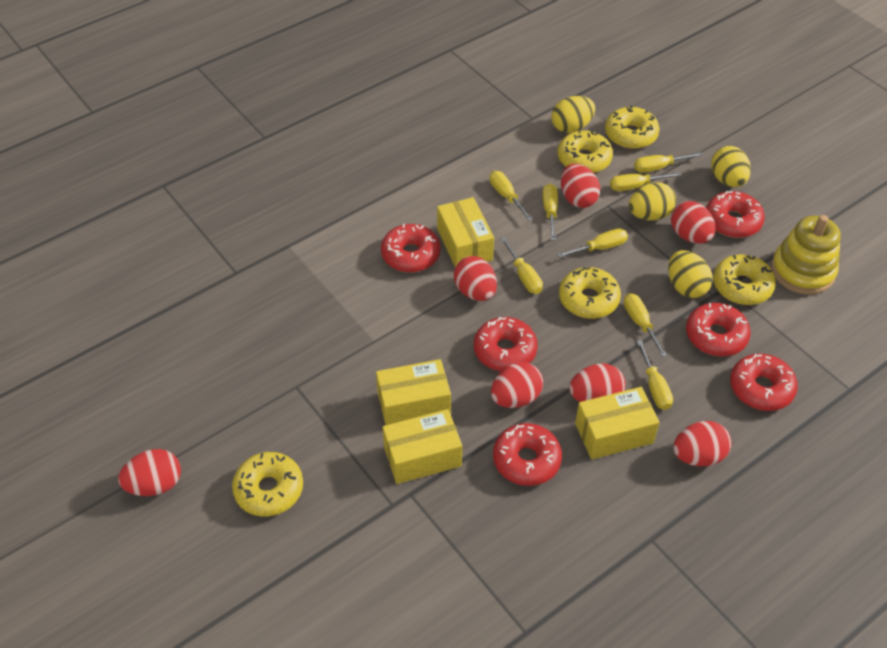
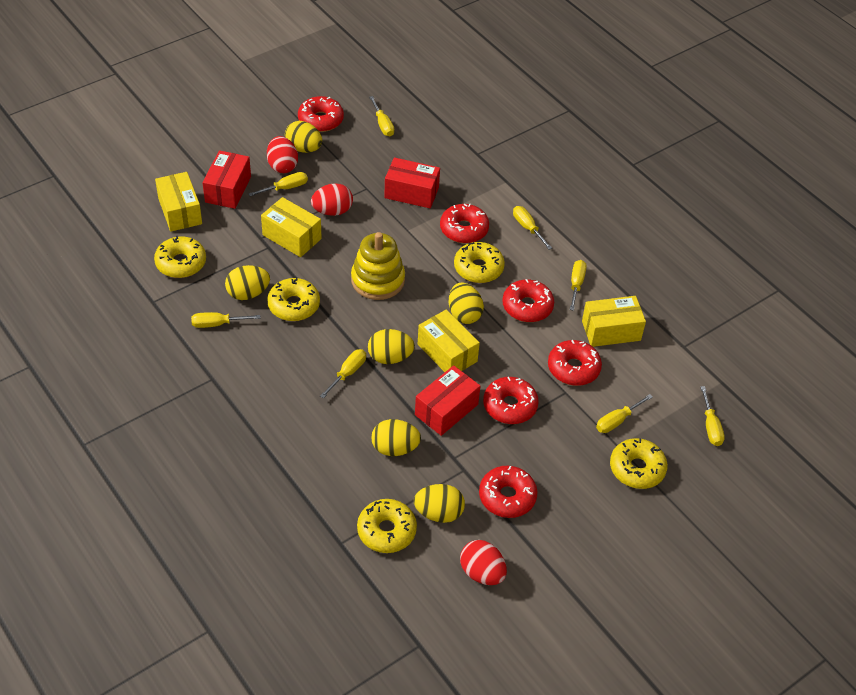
red box: none = 0 -> [202,150,251,209] [384,157,440,208] [415,365,480,436] = 3
red egg: [118,449,181,496] [454,256,497,301] [491,362,543,408] [561,164,600,208] [569,363,626,402] [671,201,716,244] [673,421,732,466] = 7 -> [267,136,298,173] [311,183,353,216] [460,540,507,585] = 3
yellow egg: [551,96,595,133] [629,183,676,221] [668,250,712,298] [711,146,751,187] = 4 -> [225,265,270,300] [285,121,322,153] [368,329,415,364] [371,419,421,456] [414,484,465,523] [449,282,484,324] = 6

